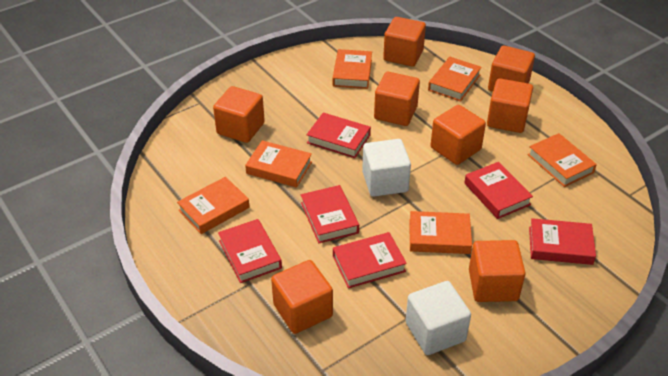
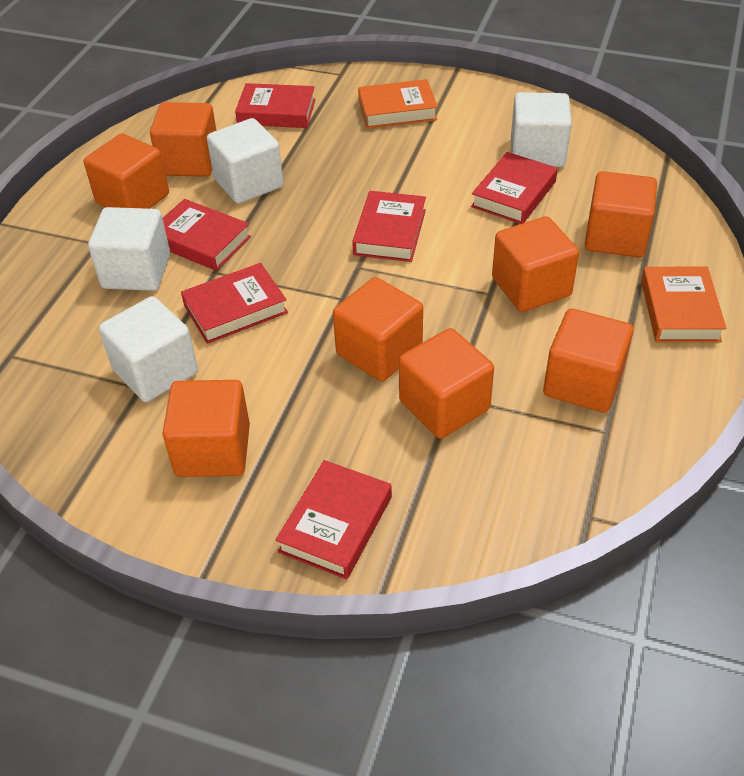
orange book: [177,177,250,234] [245,140,312,188] [333,49,372,89] [410,211,472,254] [428,57,482,102] [528,133,597,187] = 6 -> [358,79,438,129] [641,266,726,342] = 2
white cube: [362,139,411,197] [405,281,471,355] = 2 -> [88,207,170,291] [99,296,198,402] [207,118,283,204] [511,92,572,167] = 4

